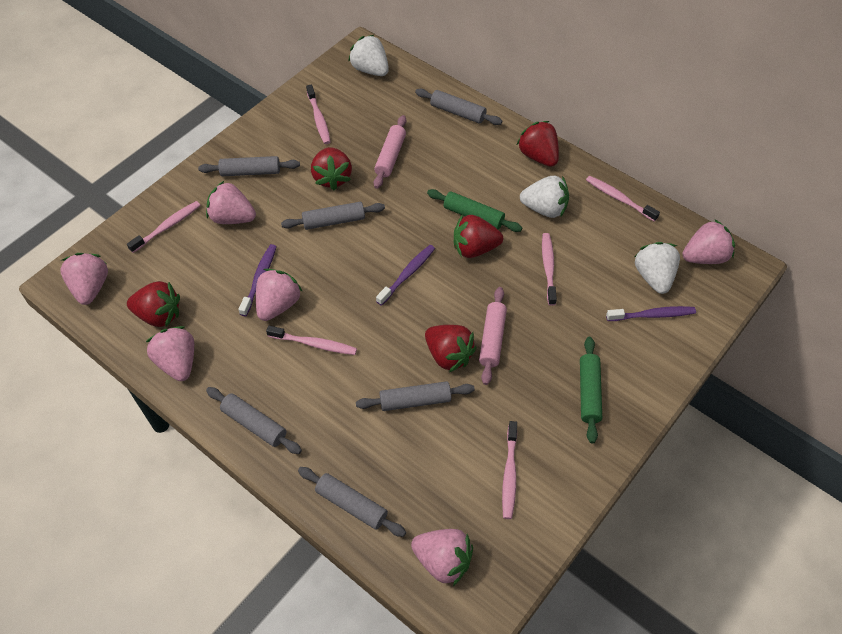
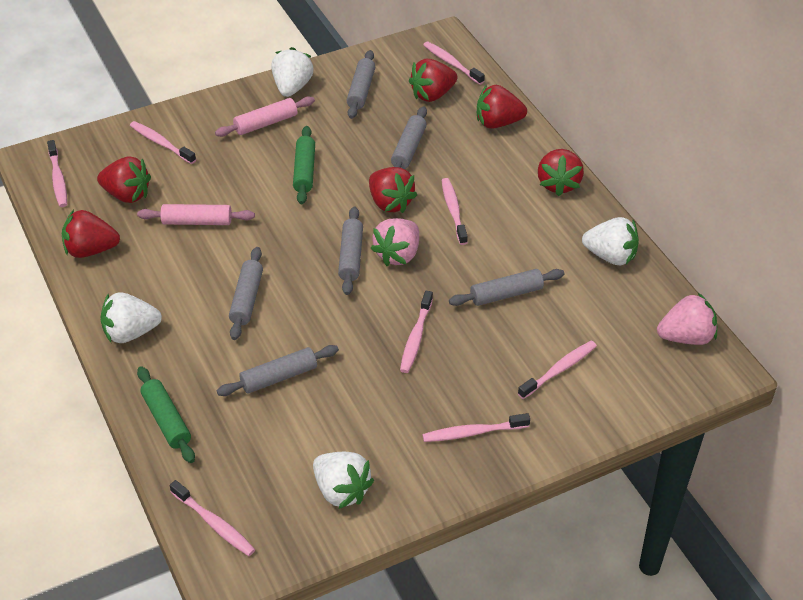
pink strawberry: [60,253,108,305] [146,326,194,381] [206,180,256,224] [256,269,303,321] [411,529,473,586] [682,220,735,264] = 6 -> [370,218,419,266] [657,293,717,345] = 2
pink toothbrush: [127,201,201,253] [266,326,357,355] [306,85,331,144] [502,421,517,519] [542,233,557,306] [586,176,660,222] = 6 -> [47,140,67,207] [130,121,196,164] [170,480,255,556] [400,291,433,373] [422,413,530,442] [423,41,485,85] [442,178,468,245] [518,341,597,399] = 8
purple toothbrush: [238,244,277,316] [376,245,435,306] [606,306,696,321] = 3 -> none = 0
red strawberry: [127,281,180,327] [311,147,352,190] [425,325,477,372] [454,215,503,258] [517,121,559,167] = 5 -> [62,210,120,258] [97,156,151,203] [369,167,417,213] [409,59,458,102] [477,85,527,129] [538,149,584,196] = 6
white strawberry: [348,35,389,76] [520,176,569,218] [635,242,680,294] = 3 -> [100,293,162,343] [271,47,314,97] [313,452,374,509] [582,217,639,265] = 4

